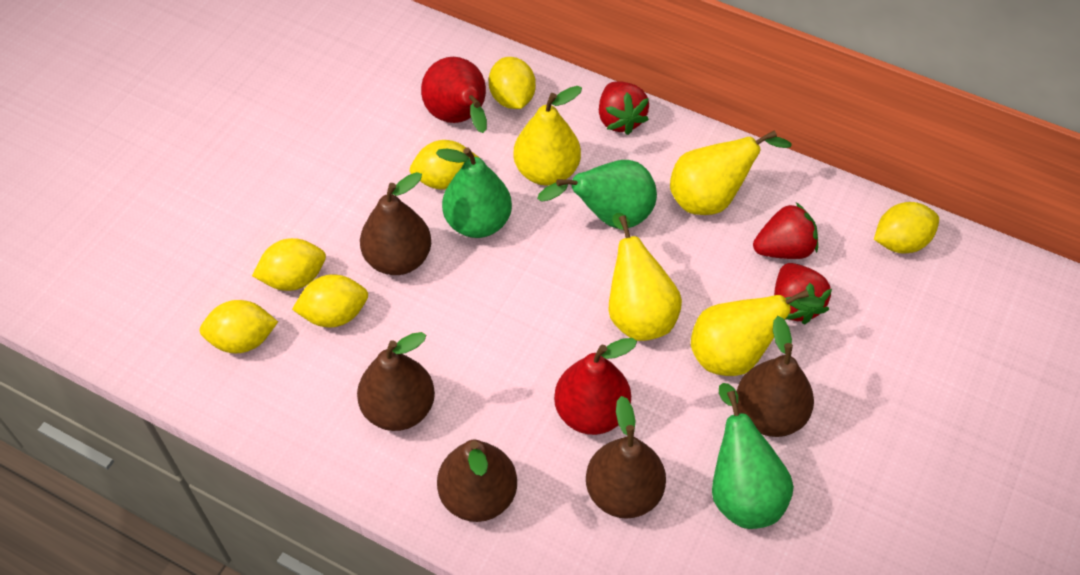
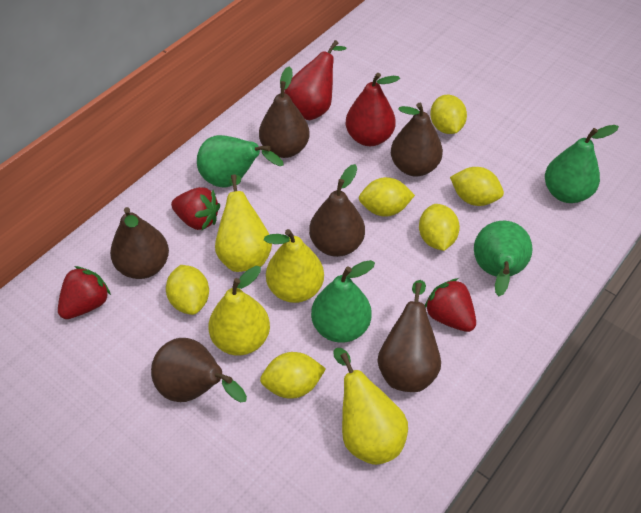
brown pear: [357,332,435,431] [360,172,431,275] [437,440,517,522] [586,396,666,519] [736,316,814,437] = 5 -> [110,207,169,279] [151,338,247,402] [259,66,310,158] [309,164,365,257] [377,280,441,392] [391,103,443,176] = 6
green pear: [436,147,512,238] [537,160,657,229] [712,383,794,529] = 3 -> [197,135,284,188] [311,260,375,343] [474,221,532,296] [545,125,619,203] = 4

